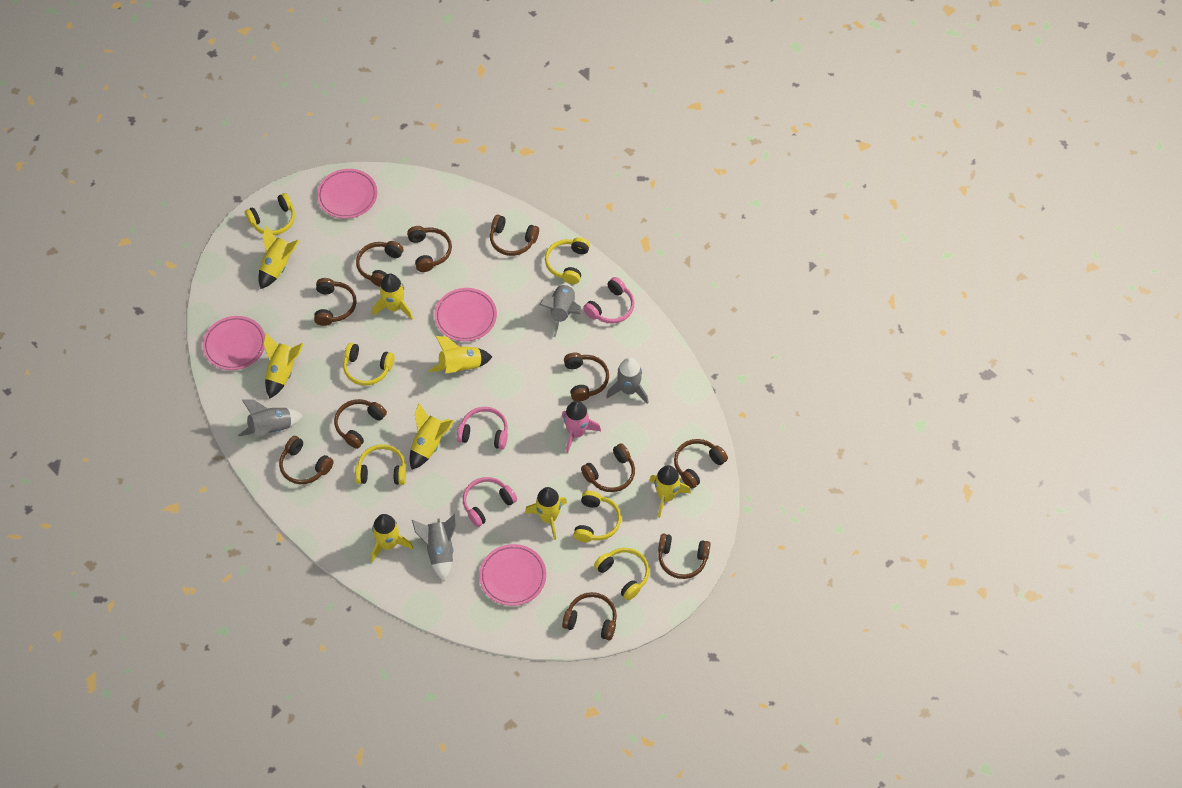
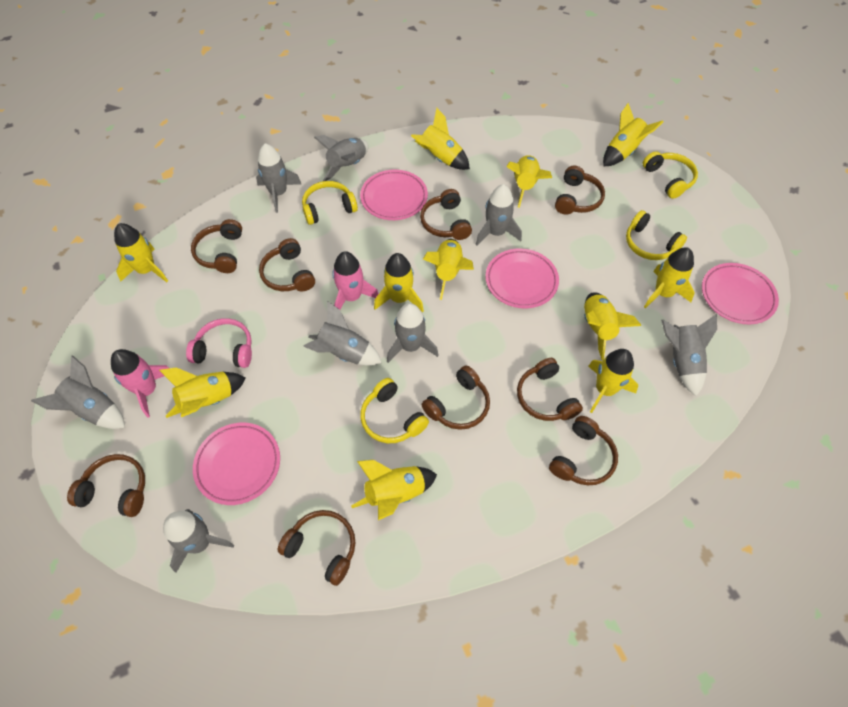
brown headphones: [279,436,334,484] [314,278,357,326] [334,399,387,449] [356,241,403,287] [407,226,452,272] [490,215,539,256] [562,592,617,640] [564,352,609,401] [581,443,635,492] [658,533,711,579] [674,439,728,489] = 11 -> [67,454,145,517] [191,219,242,273] [259,238,315,291] [278,510,355,586] [420,189,472,240] [421,366,490,430] [517,358,583,421] [549,416,618,485] [555,165,605,215] = 9
grey rocket: [238,400,303,437] [412,513,457,581] [540,283,581,337] [606,357,649,404] = 4 -> [31,355,125,429] [163,509,234,573] [256,143,301,213] [303,301,382,366] [314,135,369,181] [387,303,438,363] [475,184,522,246] [661,314,717,396] = 8
pink headphones: [457,407,508,450] [463,477,517,527] [583,277,634,324] = 3 -> [186,318,252,368] = 1
pink rocket: [562,401,601,453] = 1 -> [111,349,169,418] [332,251,379,309] = 2
yellow headphones: [245,193,295,235] [343,343,394,386] [355,444,406,485] [545,237,590,284] [573,491,621,542] [594,548,649,600] = 6 -> [302,181,358,225] [360,378,429,443] [626,210,687,260] [643,151,698,199] = 4
yellow rocket: [258,225,300,289] [264,333,304,399] [371,514,413,563] [372,274,413,320] [410,403,455,470] [428,336,492,374] [525,487,567,540] [649,465,691,518] = 8 -> [114,223,168,282] [159,368,246,418] [351,460,437,520] [374,253,424,312] [411,108,470,170] [423,239,474,300] [506,155,552,208] [584,292,641,360] [588,349,638,413] [603,103,664,166] [644,247,695,309] = 11

